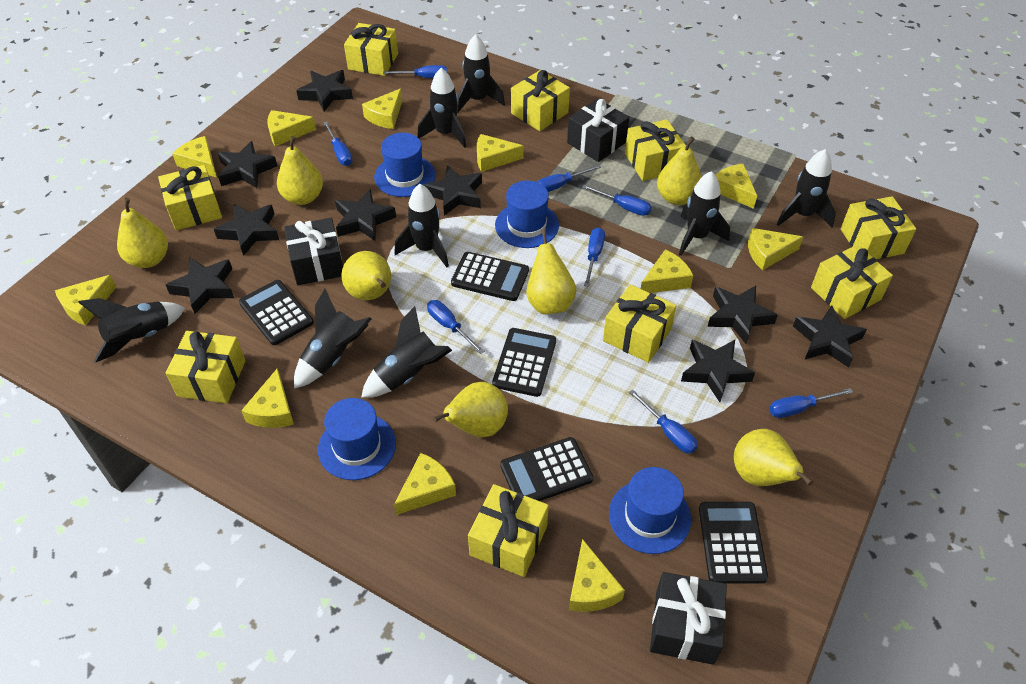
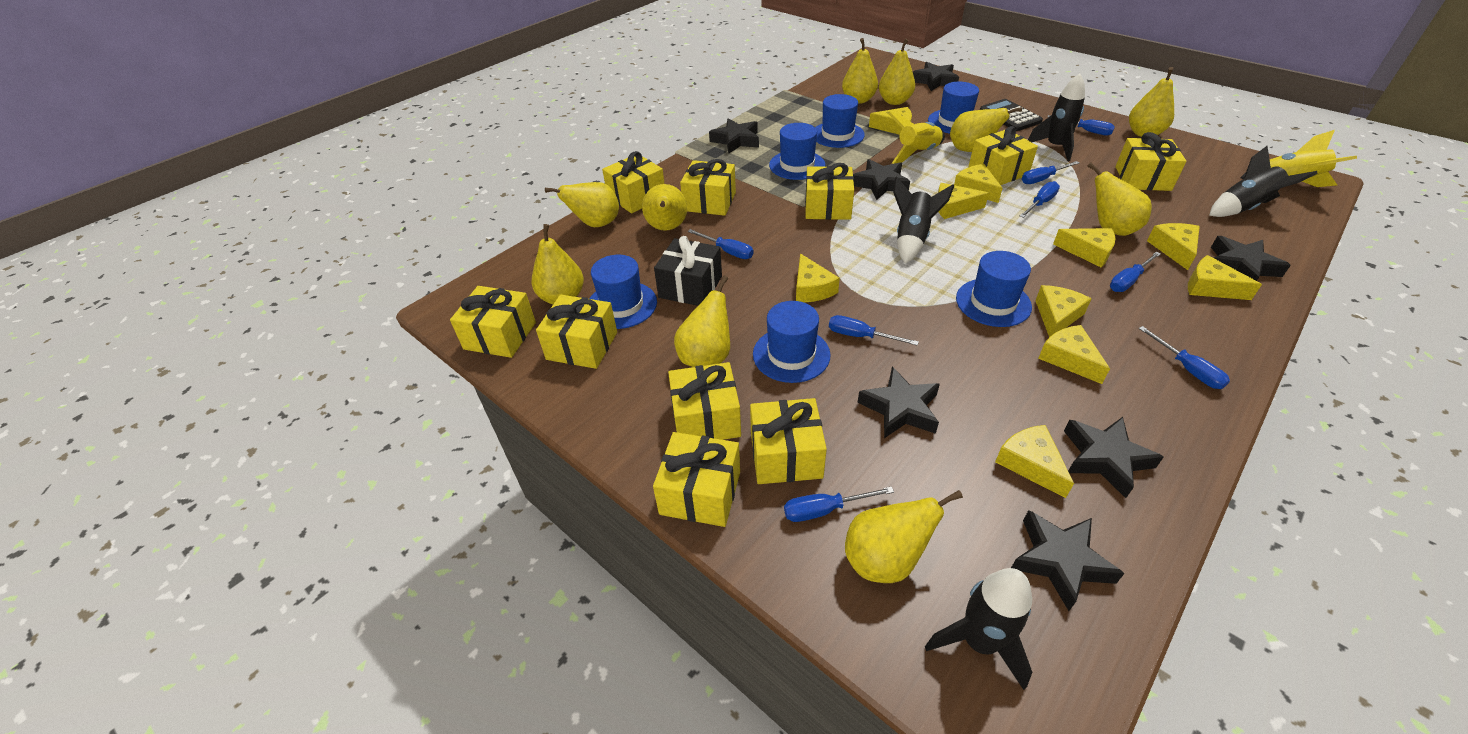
black calculator: [239,280,314,345] [451,252,529,301] [492,328,556,397] [500,437,594,501] [699,502,768,584] = 5 -> [980,99,1043,131] = 1
black gift: [284,218,343,285] [567,98,629,162] [650,572,727,665] = 3 -> [654,236,722,306] = 1
black rocket: [78,298,185,363] [294,289,372,388] [361,306,452,398] [394,184,449,268] [417,68,466,148] [457,34,505,113] [679,171,730,256] [777,149,836,228] = 8 -> [893,176,954,264] [925,568,1032,690] [1028,73,1085,161] [1209,146,1318,217] = 4
black star: [166,258,234,314] [214,204,279,256] [218,141,277,188] [296,70,353,111] [335,189,396,241] [424,165,482,216] [681,339,755,402] [707,286,778,344] [793,305,867,367] = 9 -> [709,118,759,154] [853,159,910,200] [858,367,940,438] [913,62,959,91] [1011,510,1125,611] [1064,417,1164,498] [1211,236,1291,281] = 7
blue hat: [318,398,396,480] [374,133,435,197] [495,180,559,248] [609,467,691,554] = 4 -> [589,255,657,329] [753,301,831,383] [769,123,825,180] [815,94,865,148] [928,82,979,134] [956,251,1032,327] = 6
yellow cheese: [55,275,116,326] [172,136,217,178] [241,368,294,428] [267,110,316,146] [362,89,402,129] [394,453,456,515] [477,134,524,172] [569,539,625,612] [641,249,694,293] [716,163,757,209] [748,228,803,270] = 11 -> [796,254,840,302] [869,107,912,135] [938,183,989,219] [954,164,1003,203] [995,425,1074,498] [1035,285,1092,337] [1038,325,1110,384] [1053,228,1116,268] [1147,223,1200,270] [1188,255,1262,300] = 10
yellow gift: [158,165,222,230] [165,331,245,403] [344,23,398,76] [468,484,549,577] [511,70,570,131] [603,284,676,363] [625,119,686,181] [811,245,893,319] [841,196,916,259] = 9 -> [450,286,536,358] [536,295,617,369] [602,151,664,213] [653,432,740,527] [668,362,741,440] [680,159,736,216] [750,398,827,484] [805,163,854,220] [969,126,1038,185] [1115,132,1187,191] = 10
yellow pear: [117,198,168,268] [277,136,323,205] [341,251,391,300] [432,382,508,437] [526,228,577,315] [657,136,702,205] [734,429,813,486] = 7 -> [532,224,584,305] [545,182,619,227] [642,184,687,231] [674,276,730,367] [842,38,878,104] [845,490,963,583] [879,39,915,105] [950,107,1022,152] [1087,162,1152,236] [1129,67,1174,137] = 10
yellow rocket: none = 0 -> [888,112,945,164] [1240,130,1357,187] = 2

